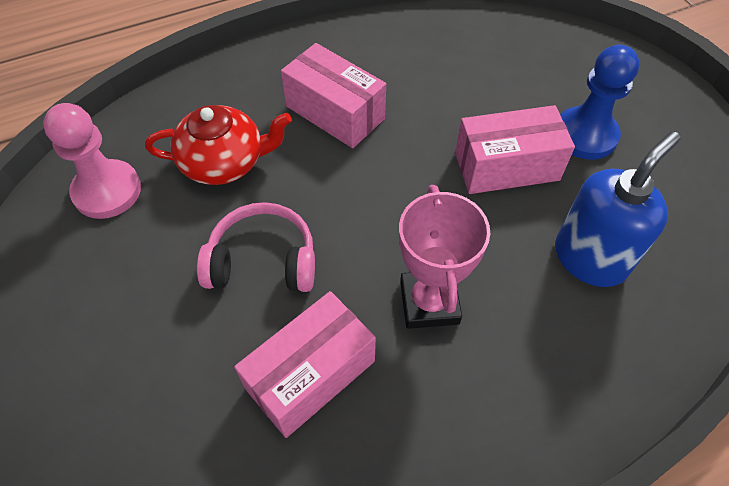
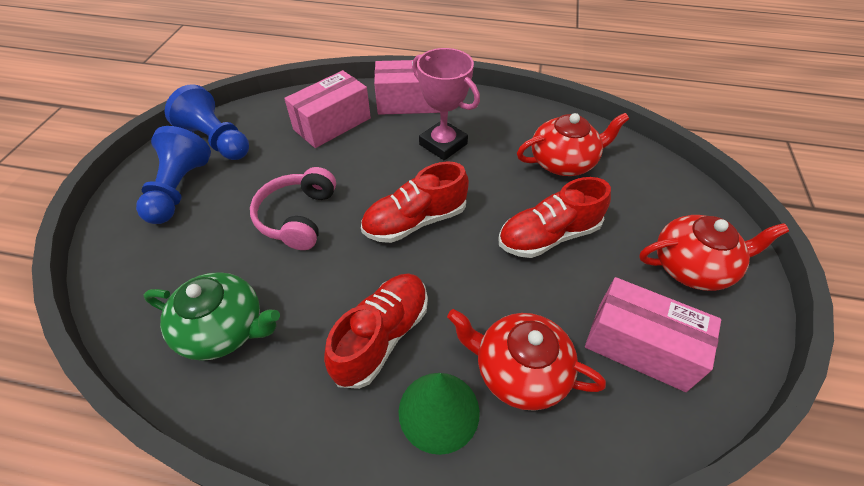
blue pawn: [560,45,640,160] = 1 -> [136,126,211,224] [165,84,249,160] = 2
blue soap dispenser: [555,132,680,287] = 1 -> none = 0
green cone: none = 0 -> [399,373,480,455] = 1
green teapot: none = 0 -> [144,272,280,361] = 1
pink pawn: [43,103,141,219] = 1 -> none = 0
red shoe: none = 0 -> [324,273,428,389] [361,162,469,243] [498,177,611,258] = 3
red teapot: [145,105,292,185] = 1 -> [447,309,606,411] [517,113,629,176] [639,215,789,291] = 3

